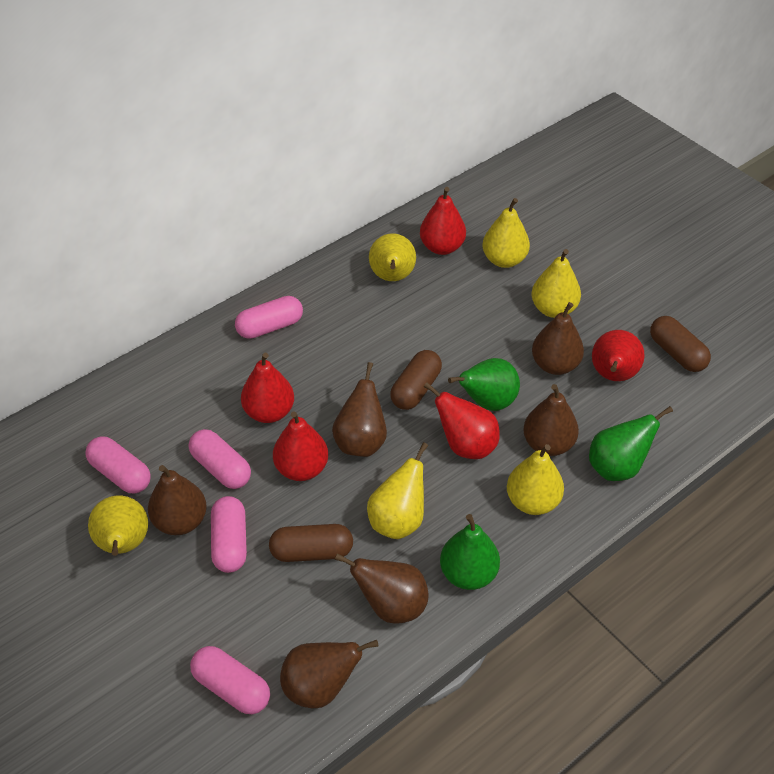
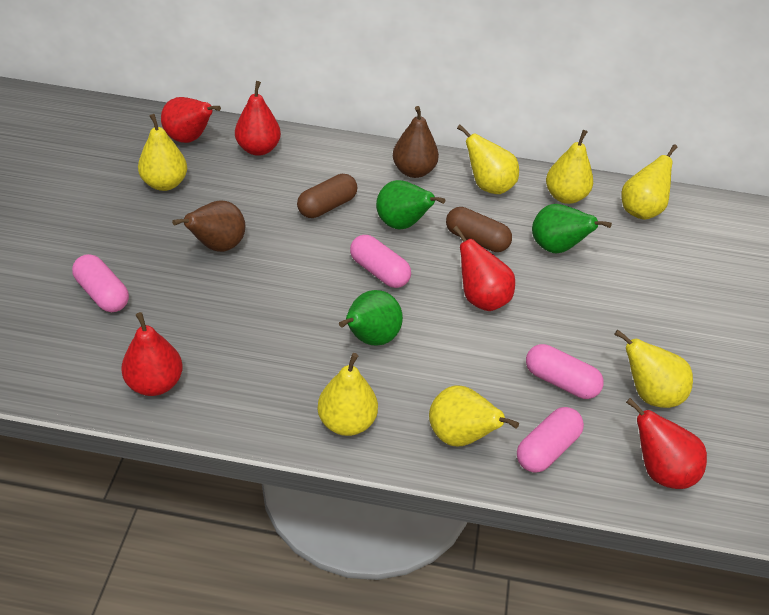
brown capsule: [269,524,353,562] [390,350,442,410] [650,316,711,372] = 3 -> [297,174,357,218] [446,207,512,252] = 2
brown pear: [148,465,207,535] [280,640,378,709] [332,362,387,457] [335,553,428,624] [523,384,579,456] [532,302,584,375] = 6 -> [172,200,245,252] [393,106,439,178] = 2
pink capsule: [85,436,151,493] [189,429,251,489] [190,646,270,714] [211,496,247,573] [235,296,303,339] = 5 -> [72,254,129,312] [350,235,411,288] [517,407,584,473] [526,344,604,399] = 4
yellow pear: [88,496,148,556] [367,442,428,539] [369,233,416,281] [483,198,530,268] [507,444,564,515] [531,249,581,318] = 6 -> [138,114,187,191] [318,353,378,436] [429,385,519,446] [457,125,519,194] [546,130,593,204] [614,330,693,408] [621,144,678,220] = 7

